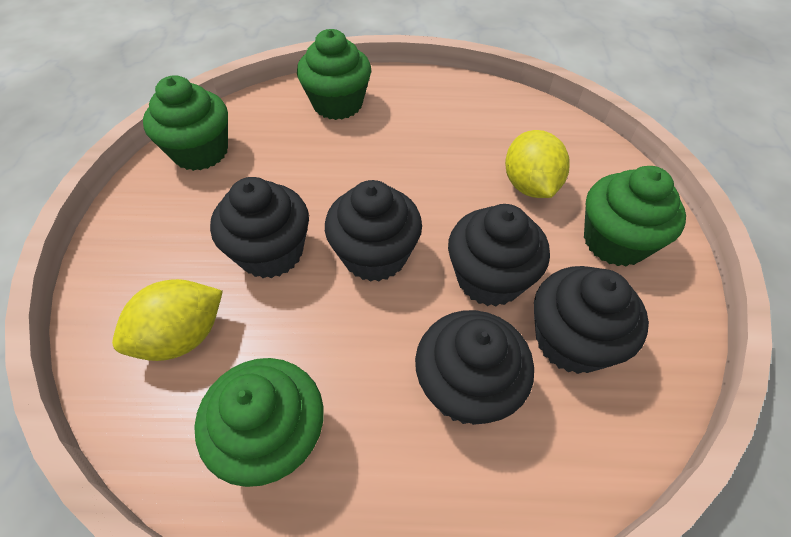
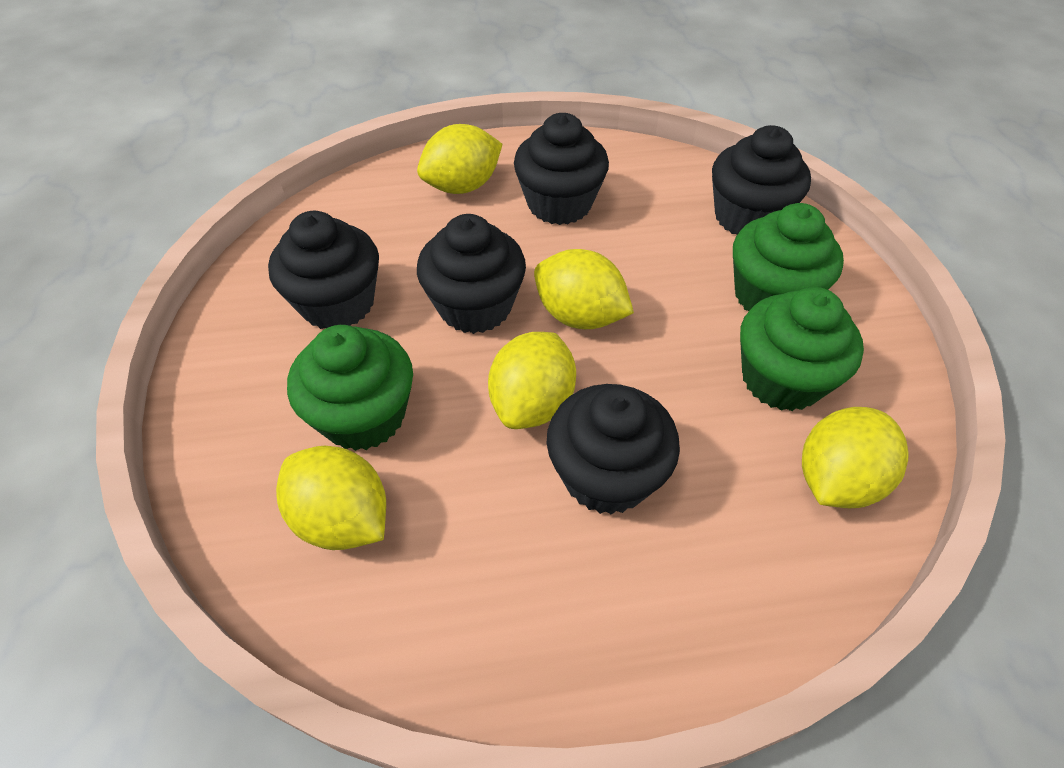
green cupcake: [143,75,228,171] [194,358,324,487] [297,29,371,120] [584,166,686,266] = 4 -> [287,325,413,451] [733,203,844,311] [740,287,864,411] = 3
yellow lemon: [112,279,223,361] [505,130,570,198] = 2 -> [276,446,386,550] [417,124,502,194] [488,332,576,429] [534,249,634,329] [802,407,909,508] = 5

